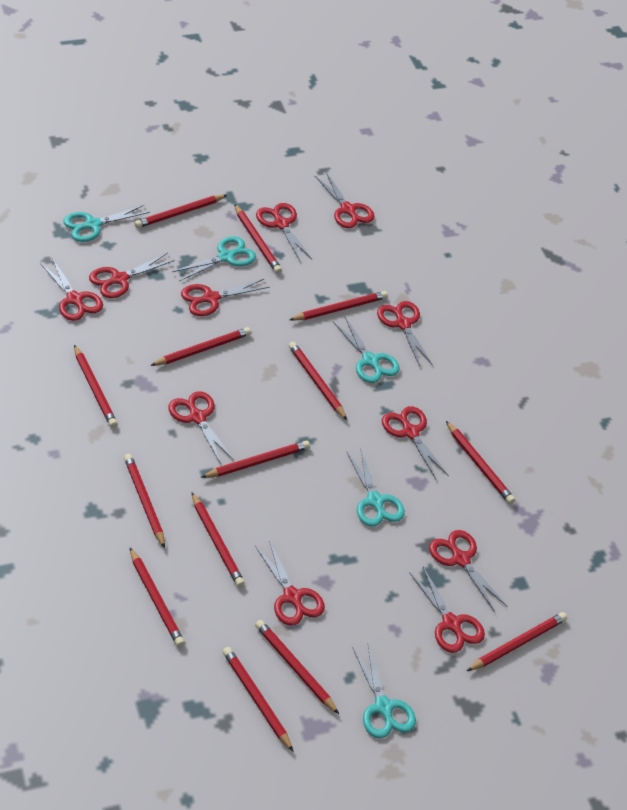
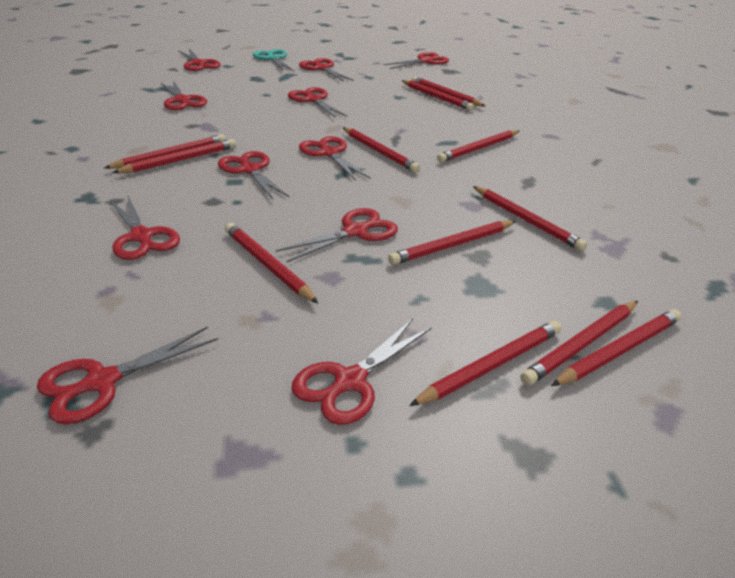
red pencil: [74,345,117,428] [124,454,165,548] [130,548,185,647] [135,195,227,228] [150,327,251,366] [192,493,245,587] [201,441,310,478] [223,647,293,751] [234,204,282,274] [255,620,339,714] [289,291,388,321] [289,342,347,420] [446,421,515,504] [467,612,567,671] = 14 -> [104,134,226,169] [112,139,236,173] [225,223,318,303] [343,127,420,172] [388,221,516,265] [401,80,474,111] [409,321,561,406] [412,76,485,106] [437,130,519,162] [473,186,587,251] [520,301,638,385] [551,309,682,386] = 12
turquoise scissors: [63,205,150,242] [172,236,256,281] [333,317,400,383] [346,448,405,527] [352,644,416,738] = 5 -> [253,49,295,72] = 1

